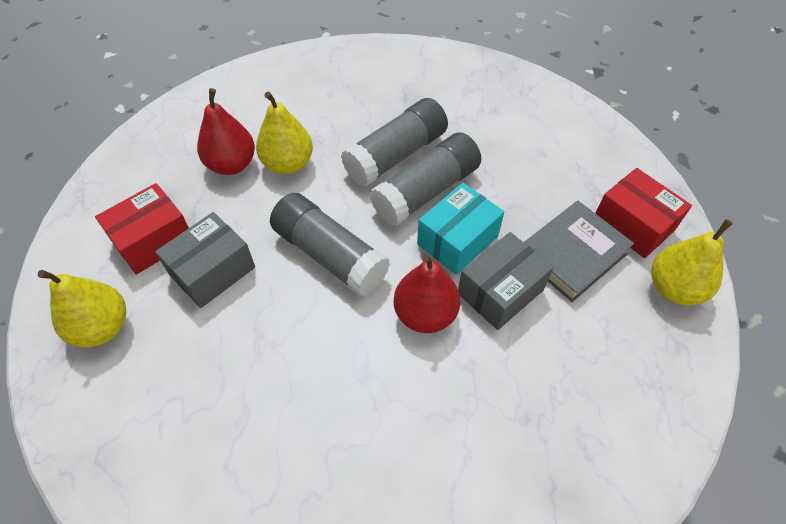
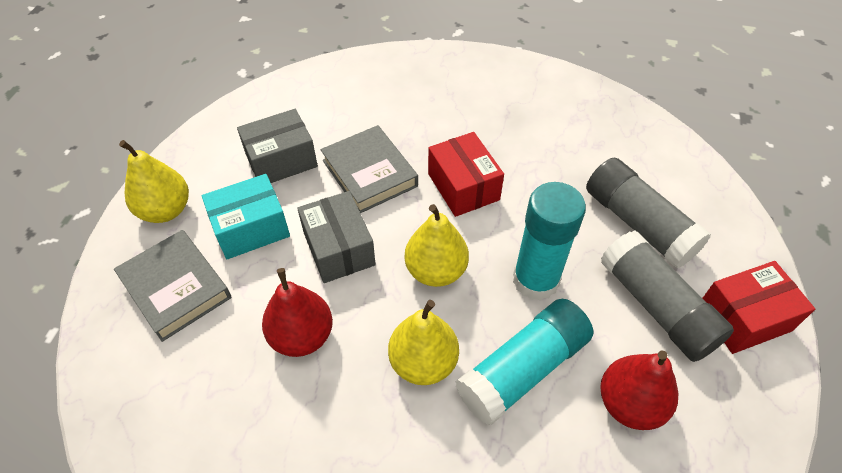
grey book: [524,201,634,302] = 1 -> [114,230,231,342] [321,125,418,213] = 2
grey glue stick: [270,193,390,297] [341,98,448,187] [369,132,481,226] = 3 -> [586,158,711,268] [601,231,734,362] = 2
turquoise glue stick: none = 0 -> [455,299,593,426] [513,182,586,301] = 2

